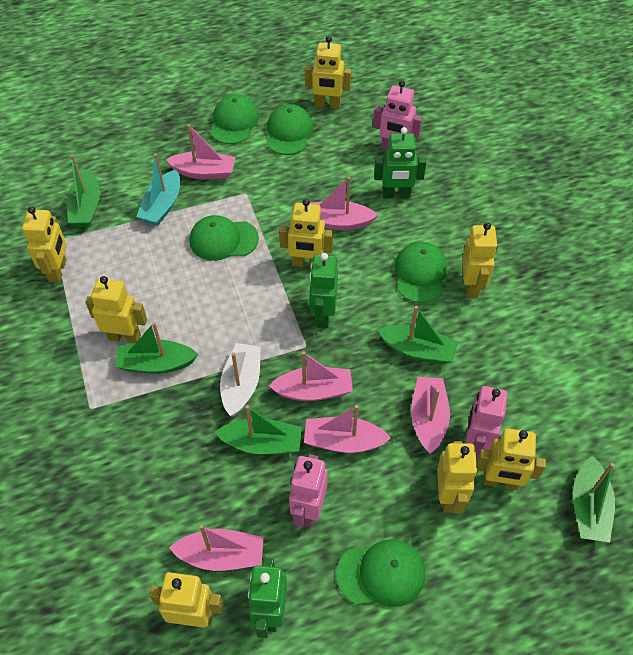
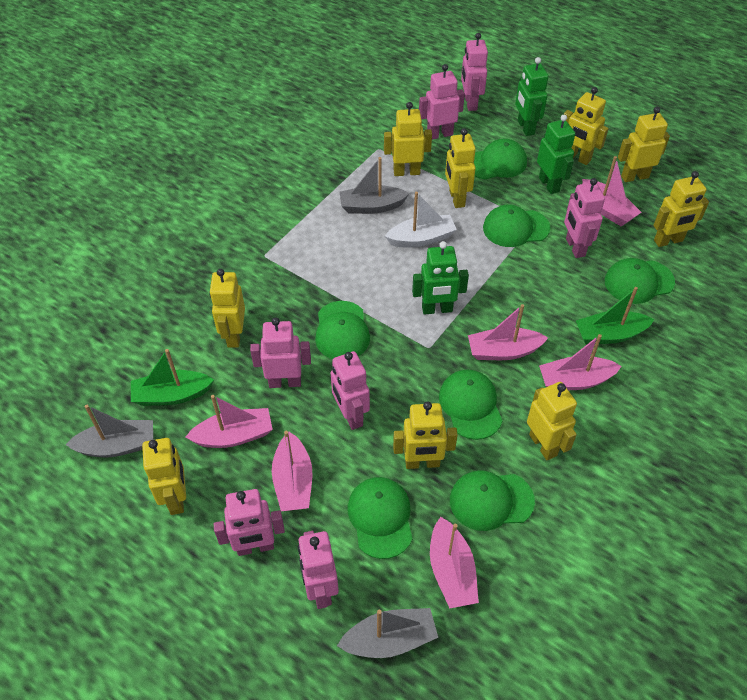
green boat: [67,155,100,227] [115,322,198,374] [215,405,302,454] [378,306,458,364] [573,455,615,542] = 5 -> [131,349,214,406] [576,287,655,344] = 2
green cap: [190,215,259,261] [210,94,259,144] [266,104,313,155] [336,539,425,607] [395,242,447,303] = 5 -> [315,301,370,359] [347,477,413,559] [439,370,503,440] [450,470,535,531] [474,139,527,180] [483,204,550,247] [605,258,675,304] = 7
grey boat: none = 0 -> [65,405,153,457] [337,608,438,658] [340,157,409,214] = 3
pink robot: [289,454,328,527] [373,80,422,150] [466,386,508,458] = 3 -> [214,489,285,556] [250,317,311,388] [298,531,339,609] [331,351,370,430] [419,64,465,139] [461,33,488,111] [564,178,605,258] = 7
turquoise boat: [136,153,180,226] = 1 -> none = 0
yellow robot: [22,206,66,283] [85,276,147,343] [149,572,224,628] [279,199,333,268] [305,36,351,109] [437,441,478,513] [462,222,498,298] [476,428,546,490] = 8 -> [142,438,186,515] [209,269,245,348] [384,102,432,176] [393,401,458,469] [445,128,476,208] [527,382,577,460] [564,87,609,165] [618,107,670,182] [653,171,709,247] = 9

